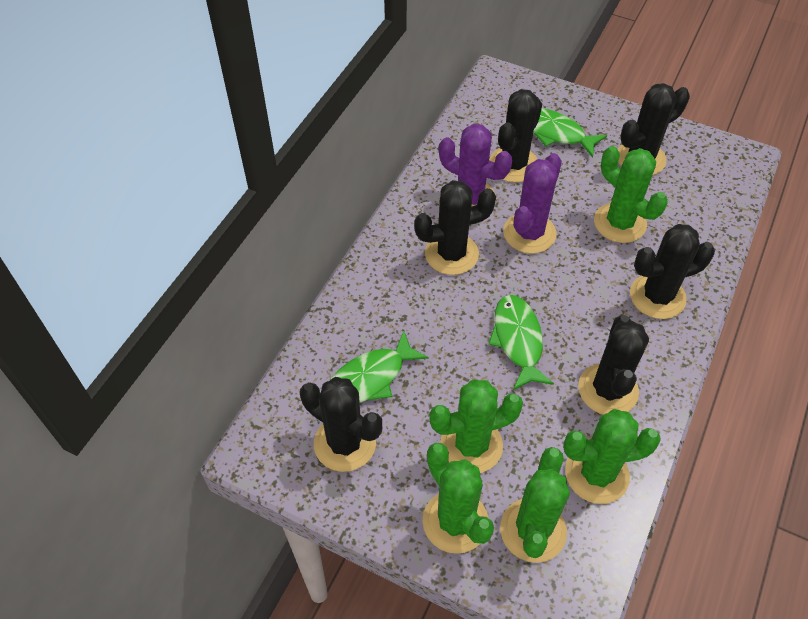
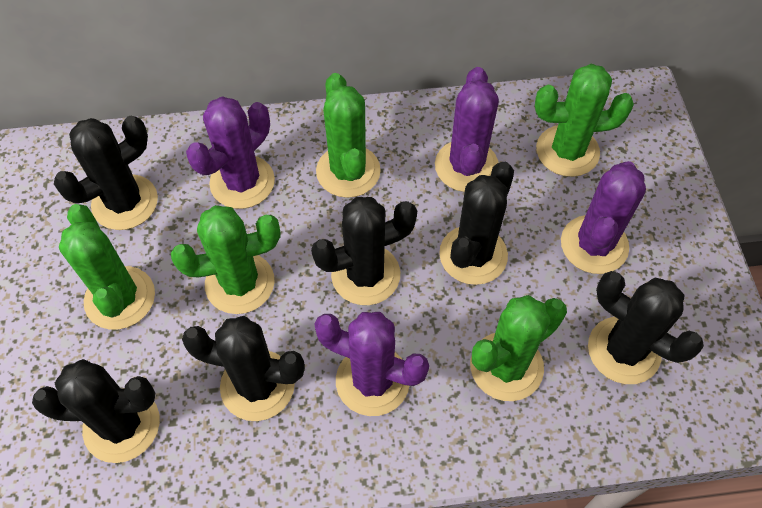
green fish: [329,331,429,403] [488,295,554,390] [533,108,607,158] = 3 -> none = 0
purple cactus: [439,124,512,207] [503,153,562,254] = 2 -> [186,96,275,209] [314,312,429,416] [435,67,499,192] [561,161,646,274] = 4

